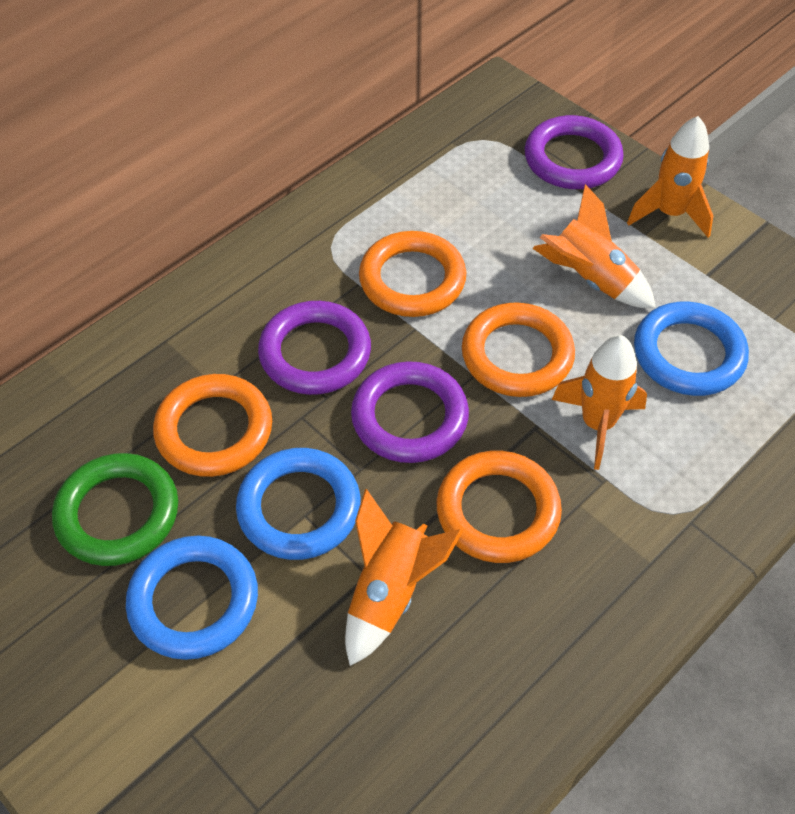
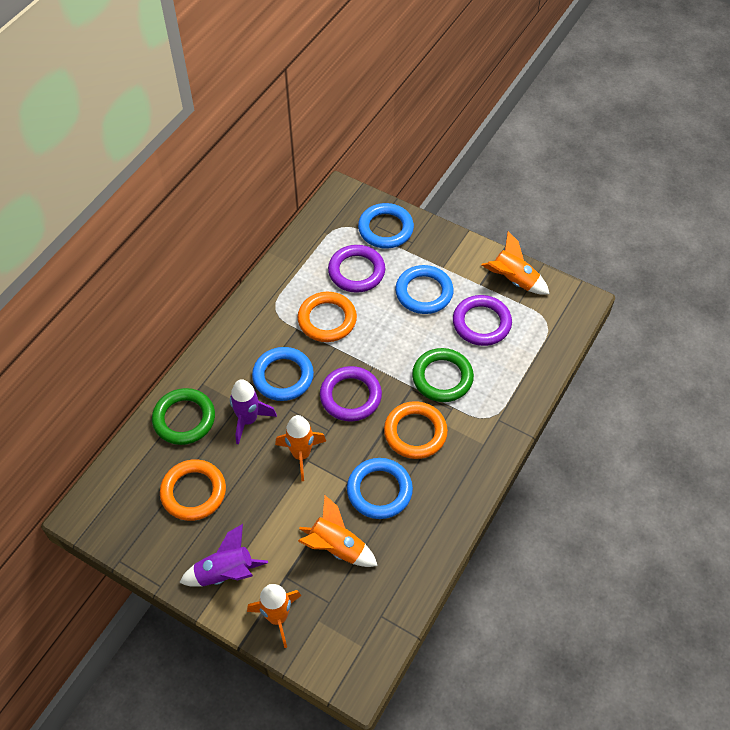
blue ring: [126,536,258,660] [236,448,361,560] [634,302,749,396] = 3 -> [252,347,314,401] [347,458,413,519] [358,203,414,249] [395,265,454,314] = 4
green ring: [52,453,178,566] = 1 -> [152,388,215,445] [412,348,474,402] = 2
orange ring: [153,374,272,477] [359,231,466,317] [437,451,562,563] [462,302,575,397] = 4 -> [160,459,226,521] [298,292,357,342] [384,401,448,459] = 3
purple rocket: none = 0 -> [179,524,268,587] [230,379,277,445] = 2

